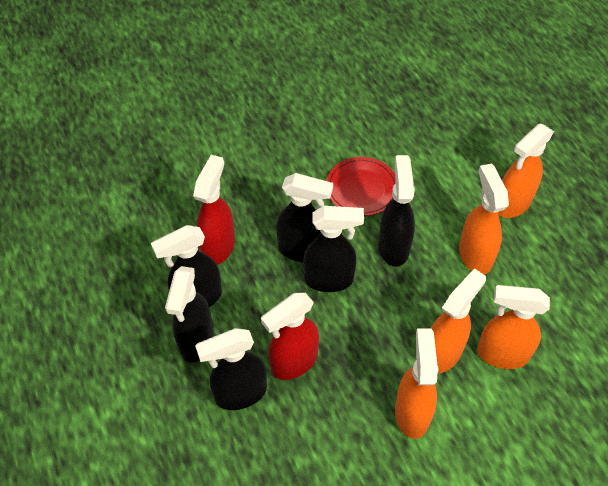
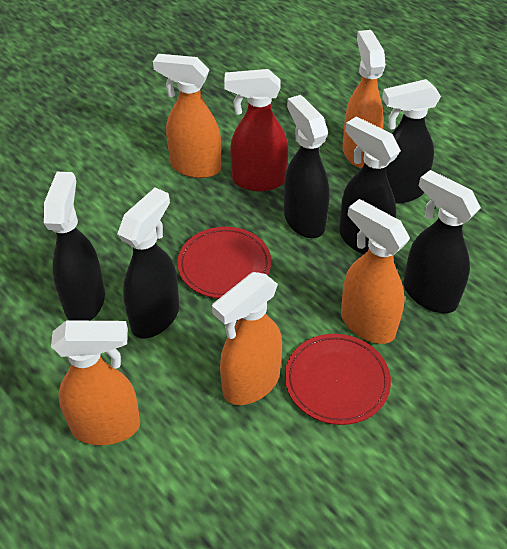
red plate: [326,157,396,216] = 1 -> [177,227,271,298] [285,334,391,425] = 2
red spray bottle: [193,155,235,265] [261,293,319,380] = 2 -> [224,69,288,192] = 1

